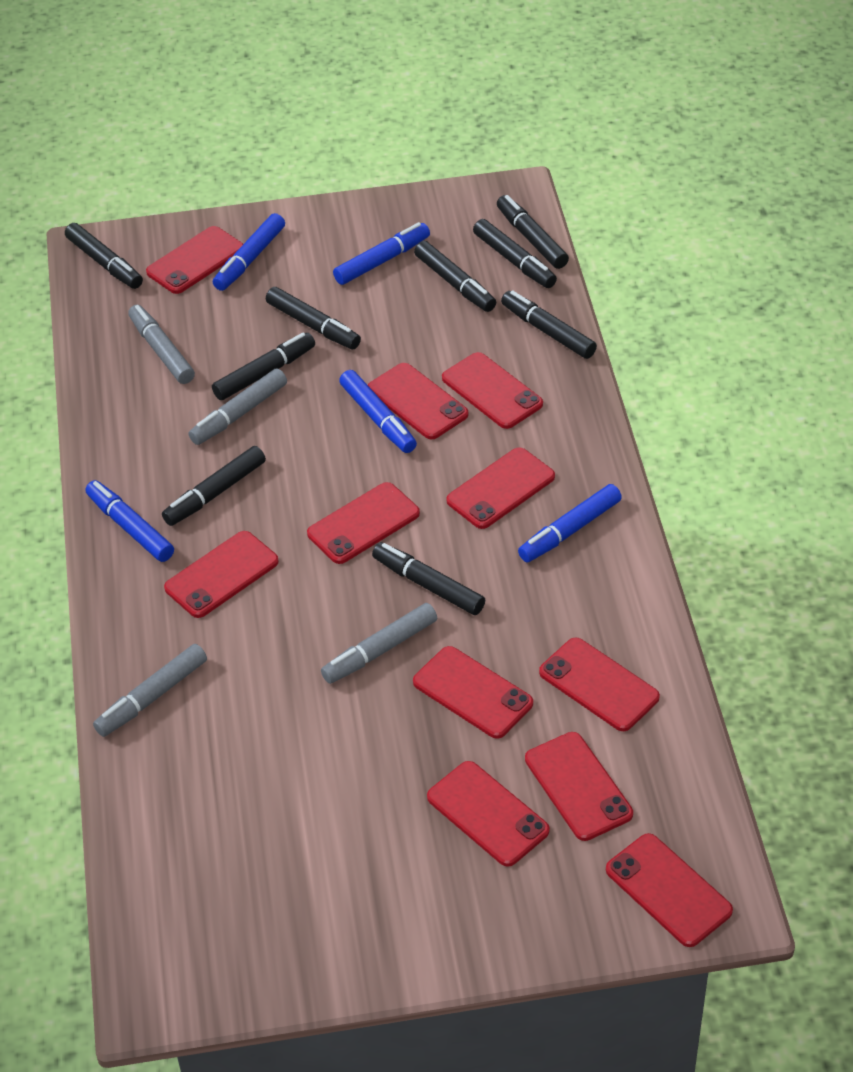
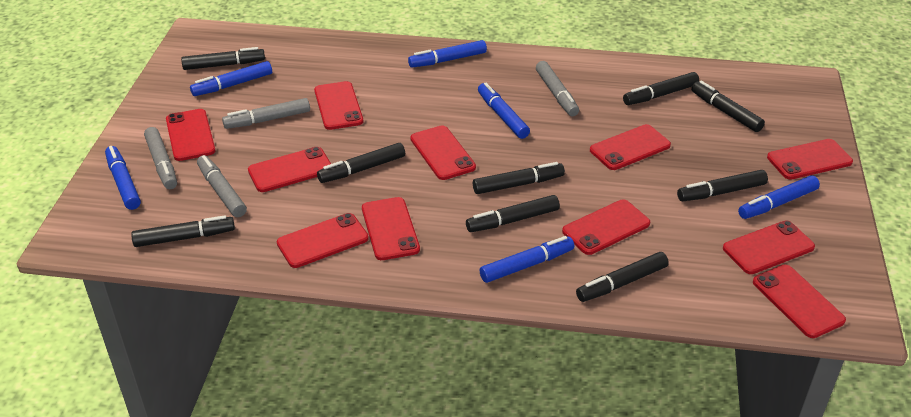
blue marker: [85,480,174,562] [213,213,285,291] [333,222,430,285] [339,370,417,453] [518,484,622,562] = 5 -> [105,146,141,210] [190,61,272,96] [408,40,487,68] [478,83,530,139] [480,236,574,283] [738,175,820,219] = 6

